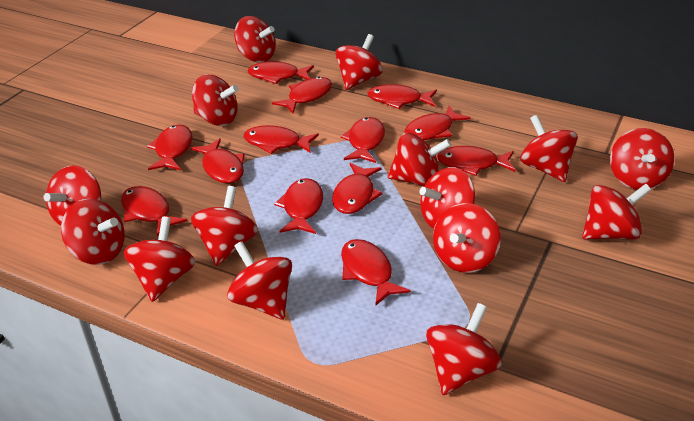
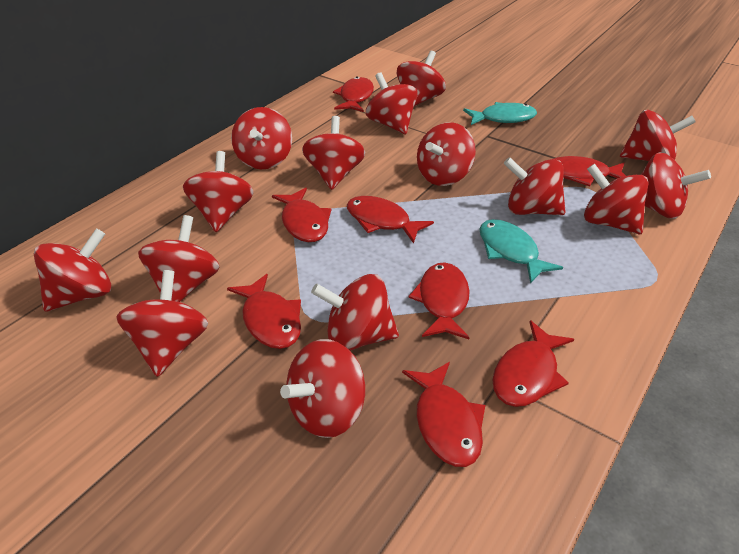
red fish: [121,186,188,237] [147,124,193,170] [191,138,245,183] [244,125,319,154] [248,61,314,84] [272,77,332,113] [274,178,323,234] [332,163,383,214] [340,117,385,163] [341,239,411,306] [368,84,437,109] [405,106,471,140] [437,146,516,176] = 13 -> [227,274,301,349] [272,188,331,242] [333,77,374,112] [347,196,434,244] [402,362,485,467] [408,262,470,339] [492,320,574,407] [554,156,626,186] = 8
turquoise fish: none = 0 -> [463,102,537,125] [480,219,563,283] = 2

